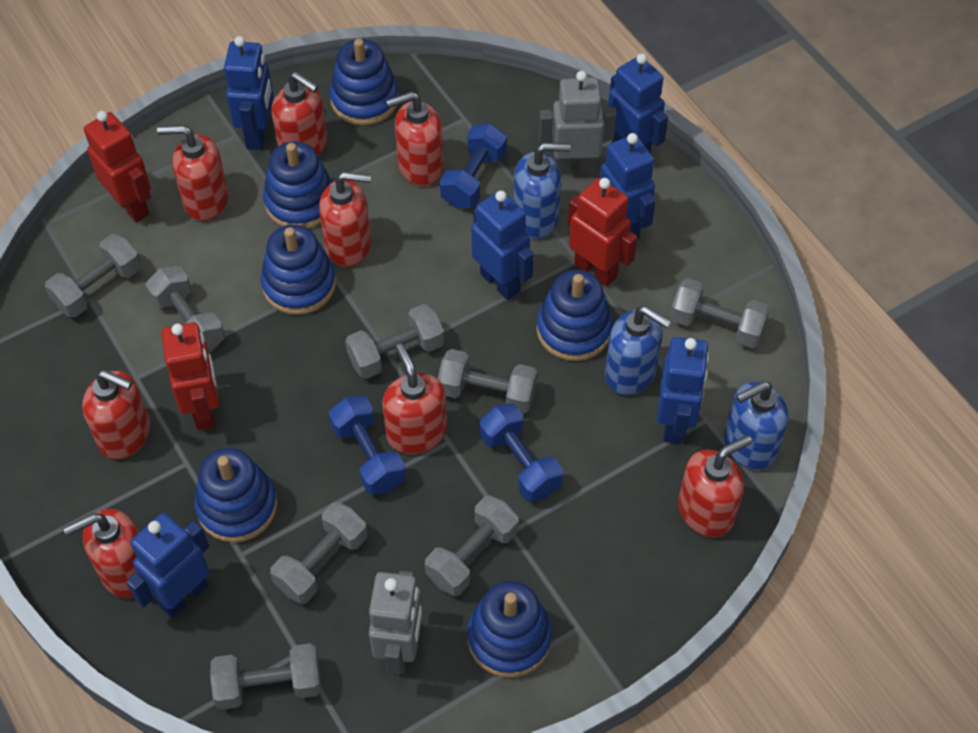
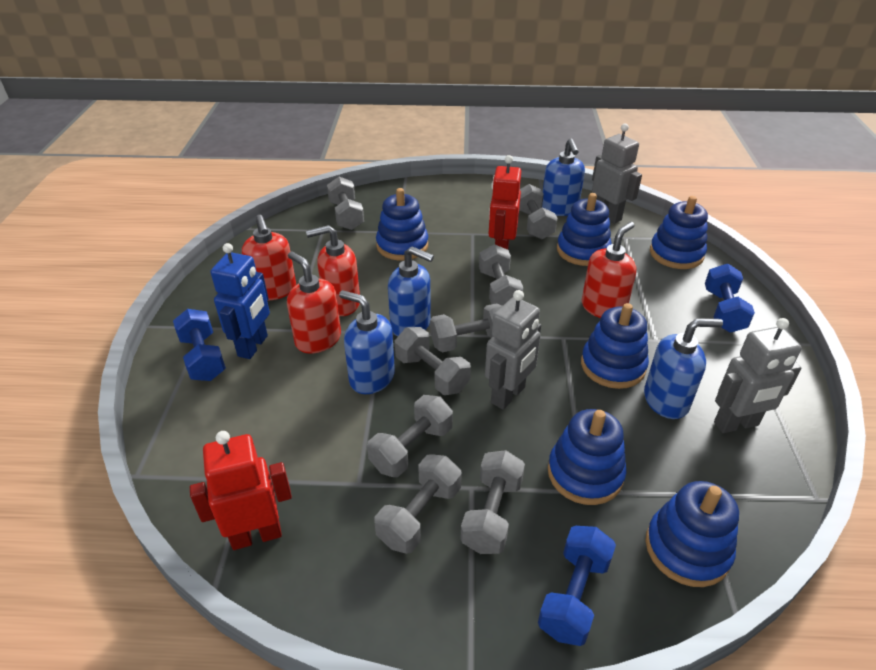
blue robot: [126,513,210,618] [224,36,274,150] [471,190,534,300] [600,133,656,240] [608,53,668,154] [657,337,709,444] = 6 -> [211,243,270,359] = 1
blue soap dispenser: [513,143,571,238] [605,306,672,395] [724,381,788,470] = 3 -> [339,290,395,394] [388,246,434,337] [542,139,585,216] [644,318,723,419] = 4
grey robot: [369,571,423,674] [539,71,617,174] = 2 -> [485,290,541,410] [592,123,642,224] [714,318,802,433] = 3
red robot: [84,111,151,223] [161,322,219,430] [568,178,638,287] = 3 -> [190,431,292,550] [489,155,521,250] = 2
red soap dispenser: [63,509,139,598] [82,370,150,459] [157,125,229,221] [272,72,327,156] [319,172,371,267] [382,344,447,454] [386,91,443,186] [678,435,752,537] = 8 -> [242,215,296,301] [287,252,341,354] [306,225,360,316] [582,222,636,318] = 4

